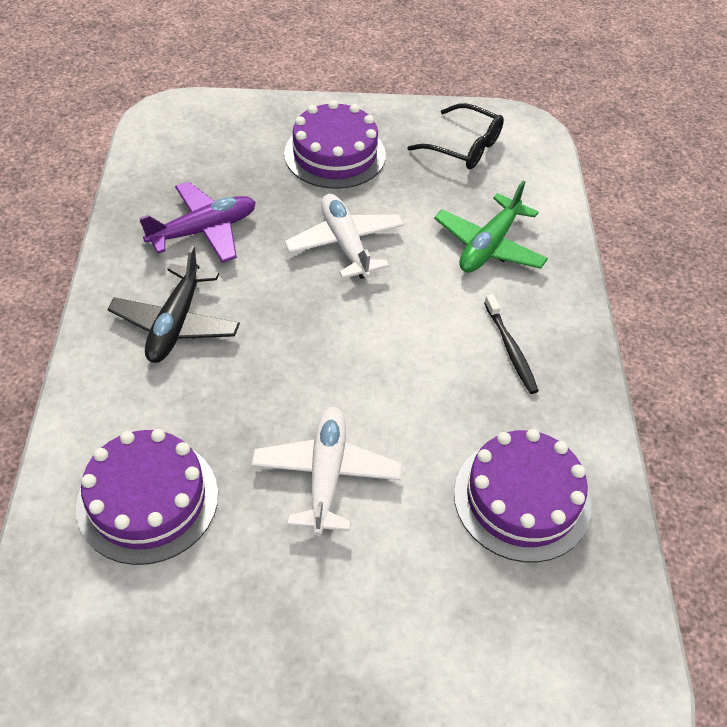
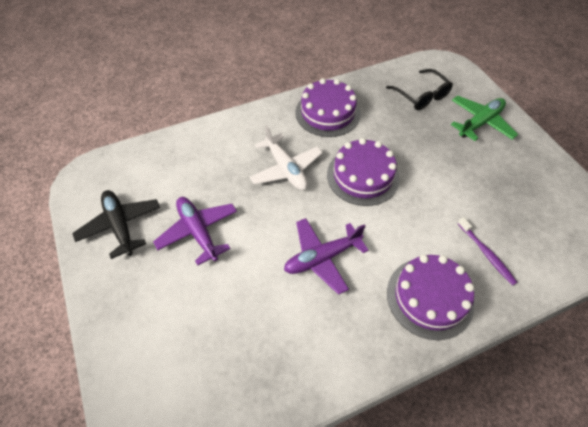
black toothbrush: [484,294,539,394] = 1 -> none = 0
purple plane: [139,182,256,263] = 1 -> [153,197,237,265] [284,218,369,295] = 2
purple toothbrush: none = 0 -> [457,217,518,285] = 1
white plane: [251,407,402,536] [285,194,404,279] = 2 -> [249,125,323,190] = 1

